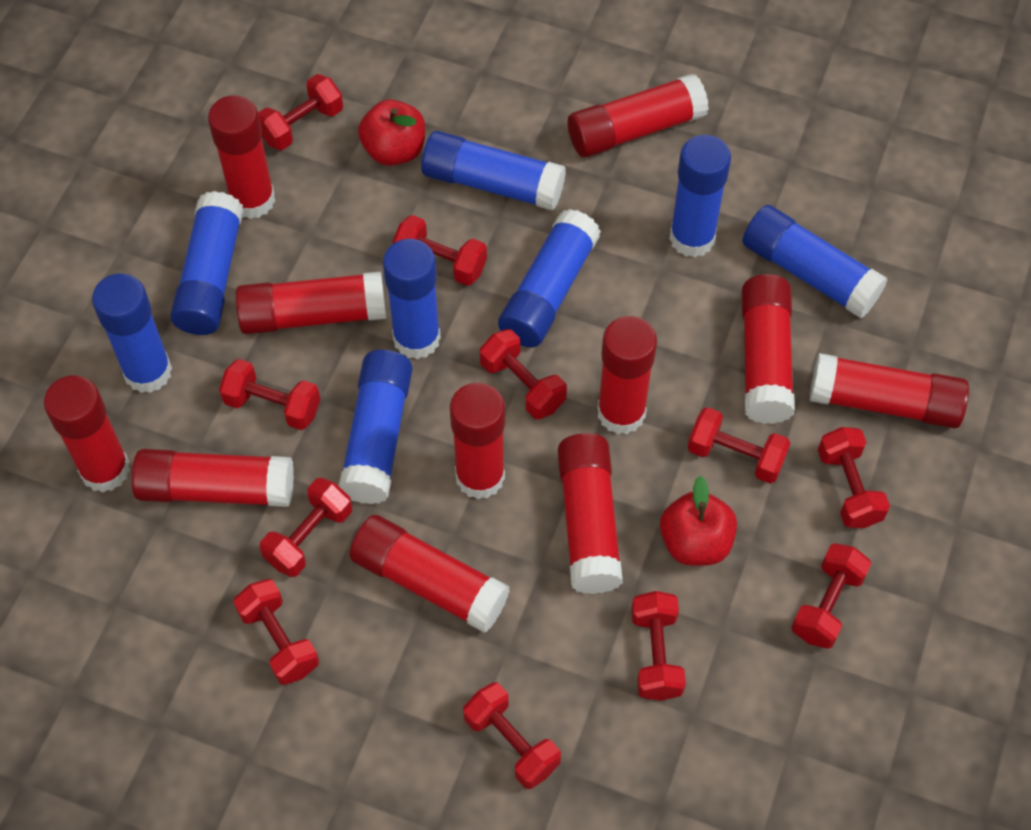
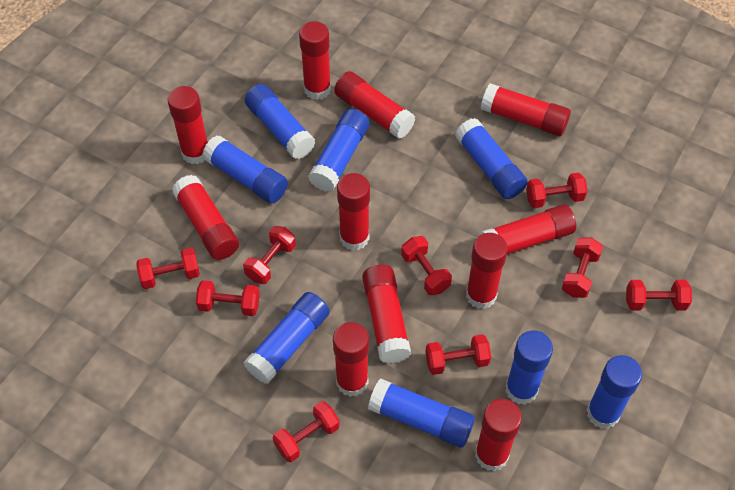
red apple: [358,99,425,166] [660,476,737,566] = 2 -> none = 0
red dumbbell: [219,359,320,430] [233,579,319,685] [258,74,343,150] [260,478,352,577] [393,215,487,286] [463,682,561,789] [480,329,567,419] [631,591,686,701] [688,407,790,484] [791,543,872,649] [818,427,890,528] = 11 -> [136,248,200,289] [196,280,260,316] [243,226,296,284] [273,401,340,462] [401,236,452,295] [425,334,491,375] [526,172,587,208] [562,238,603,298] [626,280,692,311] = 9

